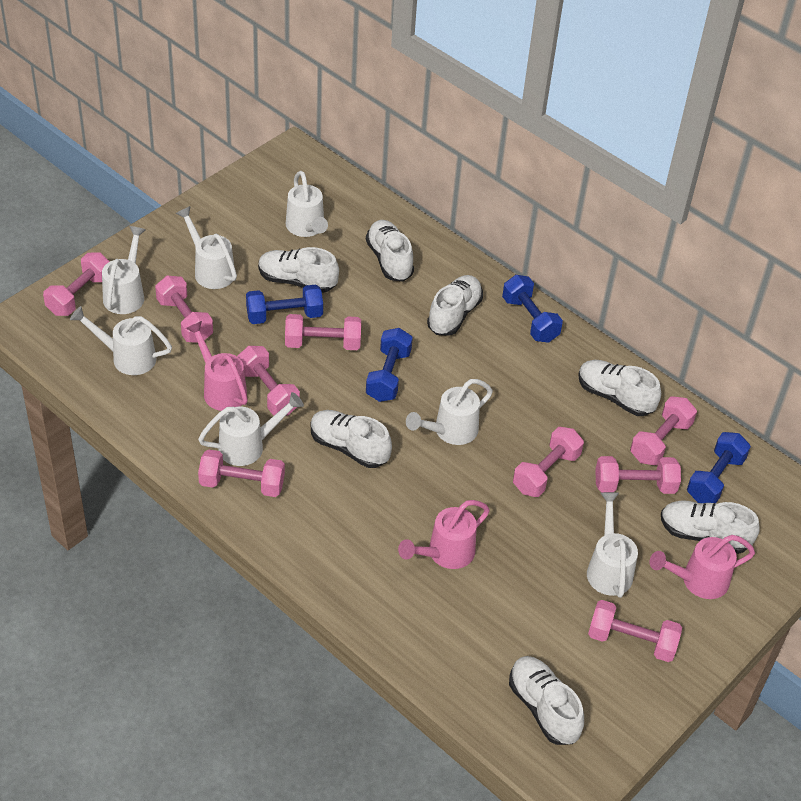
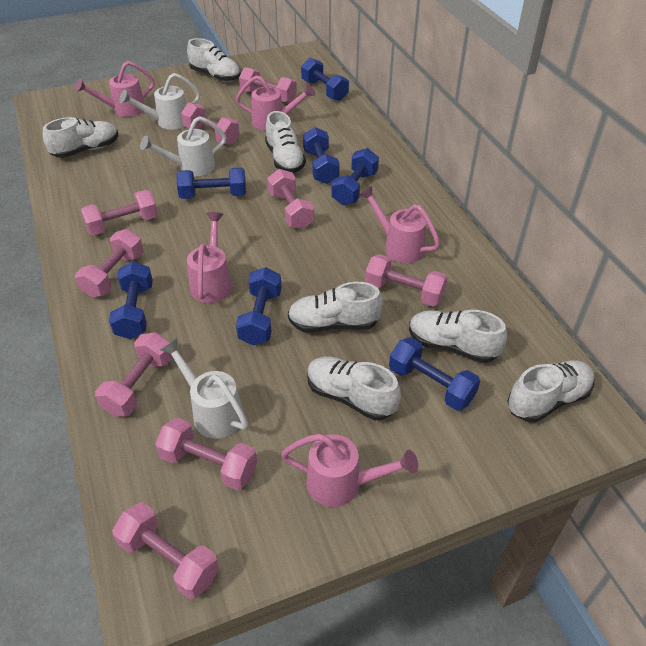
blue dumbbell: [246,285,323,324] [366,328,413,402] [502,275,563,343] [687,432,751,503] = 4 -> [109,262,153,339] [176,168,246,199] [236,267,282,346] [301,58,349,101] [303,127,340,184] [331,148,379,205] [389,337,480,411] = 7
pink watering can: [186,321,248,411] [398,500,490,569] [649,535,755,599] = 3 -> [75,61,155,117] [187,212,232,303] [236,75,315,131] [281,434,418,507] [359,186,440,263] = 5
white watering can: [70,306,172,375] [102,226,146,314] [176,206,237,289] [198,392,304,466] [286,171,328,237] [406,379,493,445] [587,492,638,598] = 7 -> [119,73,200,130] [140,116,227,176] [160,339,248,438] = 3

